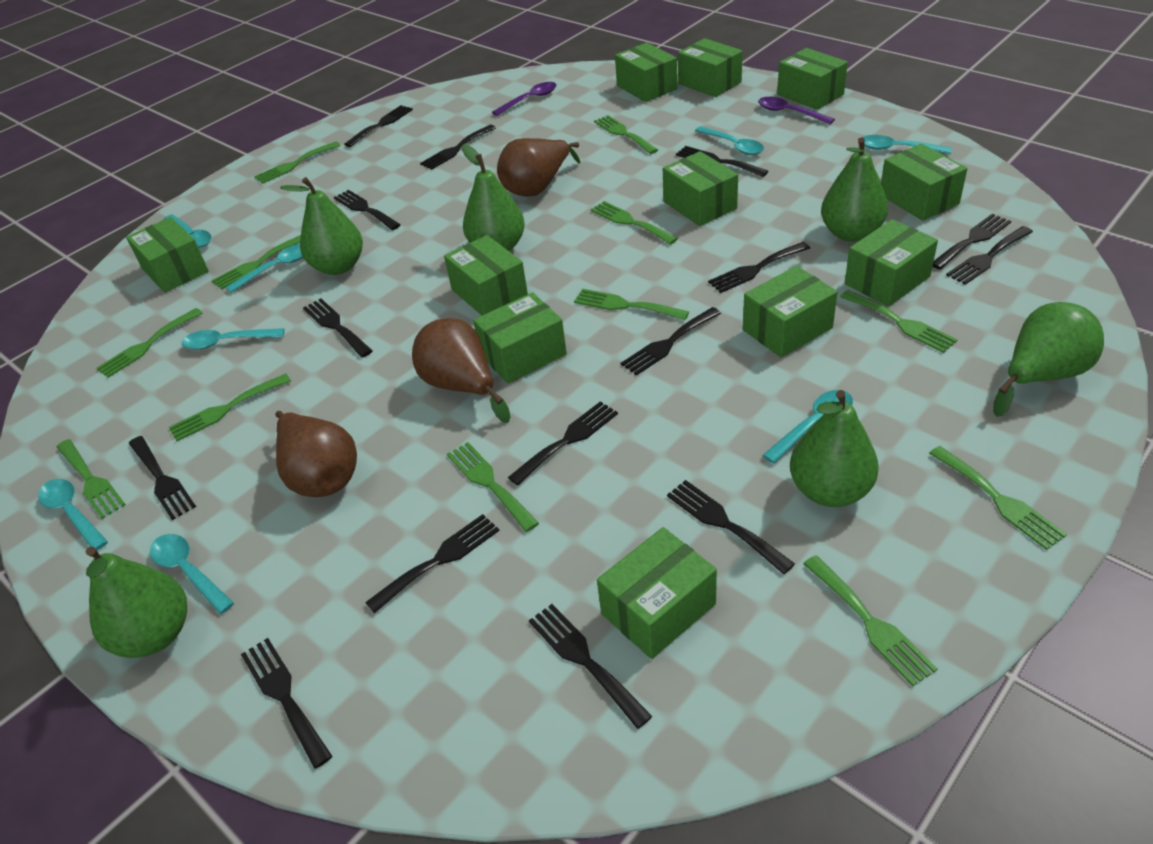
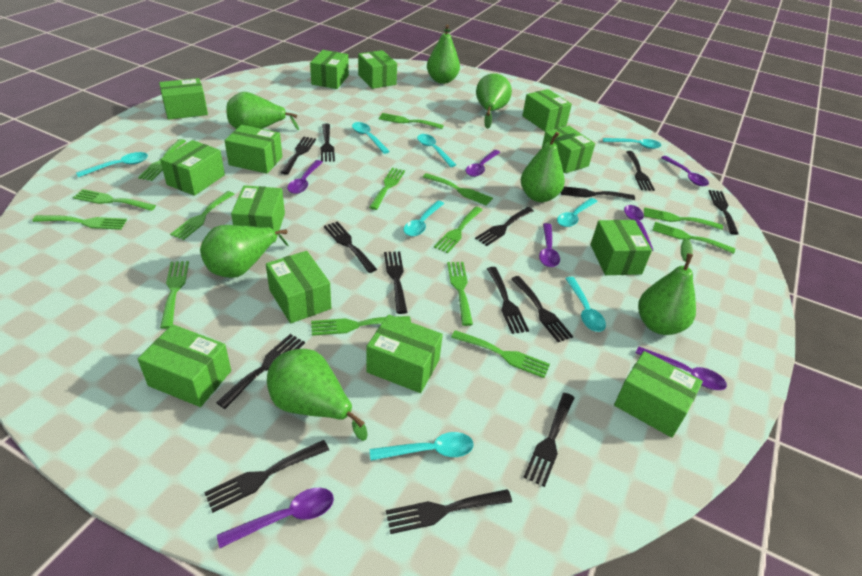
black fork: [129,436,196,520] [241,638,332,769] [303,299,373,358] [334,190,401,230] [344,105,413,147] [365,514,500,613] [420,125,496,170] [508,401,618,485] [529,604,653,729] [621,307,721,376] [667,480,795,574] [676,146,768,177] [708,242,810,293] [933,214,1011,270] [946,226,1033,285] = 15 -> [204,440,329,513] [216,334,305,409] [281,137,316,175] [321,124,335,162] [324,221,377,273] [384,251,407,314] [386,489,512,534] [475,207,534,246] [487,267,529,334] [511,276,573,342] [524,393,574,487] [561,186,635,200] [626,151,655,191] [709,190,739,235] = 14
brown pear: [275,411,357,497] [412,318,511,423] [497,138,580,197] = 3 -> none = 0
green box: [126,217,209,293] [444,235,528,315] [473,292,567,384] [597,527,717,659] [615,43,677,102] [663,151,738,226] [678,38,743,97] [743,266,837,357] [777,48,848,110] [845,219,938,306] [881,144,968,221] = 11 -> [138,324,231,407] [159,78,208,120] [160,140,225,196] [225,125,282,174] [231,185,285,242] [266,251,331,323] [310,50,349,89] [358,50,397,89] [366,314,443,393] [522,89,572,132] [542,126,595,173] [590,220,652,275] [614,351,703,438] = 13
green fork: [56,439,126,519] [96,308,203,378] [169,374,291,441] [211,235,301,290] [254,141,341,184] [447,442,539,532] [574,289,689,320] [591,201,678,245] [594,115,658,154] [803,555,938,686] [840,290,958,353] [929,446,1067,550] = 12 -> [32,215,127,230] [73,189,156,211] [138,139,186,181] [160,261,189,329] [170,191,234,240] [311,316,411,336] [369,168,405,210] [379,113,444,129] [423,173,493,206] [434,207,482,253] [447,262,473,326] [451,330,550,378] [644,207,723,230] [652,222,735,254] = 14
green pear: [86,546,187,658] [280,177,363,275] [462,144,525,251] [790,390,879,507] [821,137,888,242] [993,302,1104,417] = 6 -> [200,225,289,278] [226,92,299,130] [267,349,368,441] [427,24,460,84] [476,73,512,129] [520,132,576,202] [638,238,696,335] = 7
purple spoon: [492,82,557,116] [758,97,835,124] = 2 -> [217,488,334,548] [287,160,323,194] [466,150,500,177] [539,223,560,267] [624,205,653,251] [636,346,727,390] [661,156,709,186] = 7

